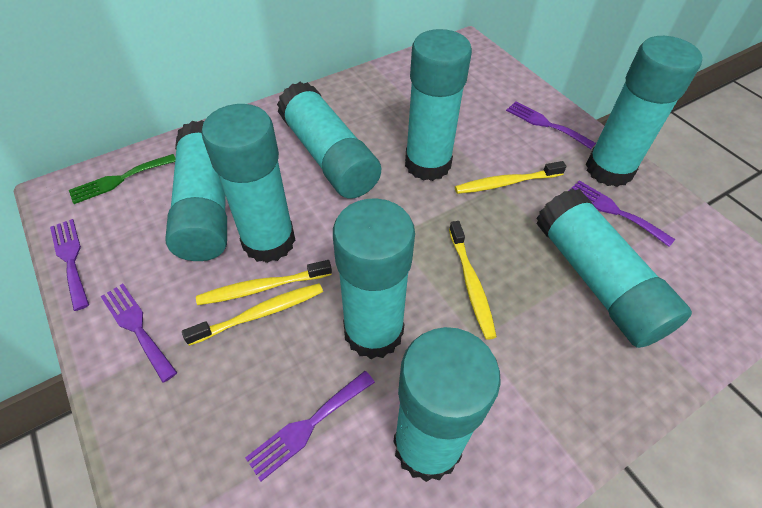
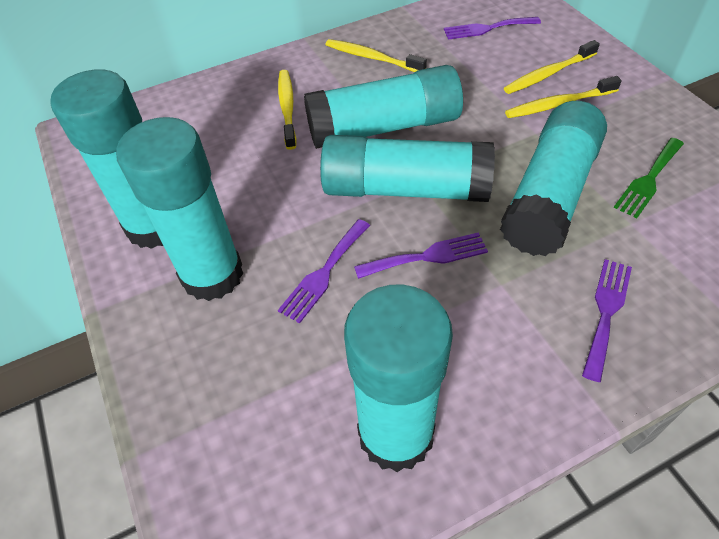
purple fork: [50,219,89,311] [100,284,177,383] [245,371,375,481] [506,101,596,149] [570,180,675,247] = 5 -> [278,219,370,323] [354,232,488,279] [444,17,541,40] [582,259,632,382] = 4
turquoise glue stick: [165,120,227,261] [201,104,295,263] [277,82,381,198] [333,198,415,359] [393,327,501,482] [405,29,472,181] [536,189,692,348] [586,36,702,187] = 8 -> [50,69,163,249] [116,117,243,301] [304,65,463,149] [320,135,495,202] [344,285,453,472] [500,101,607,256] = 6

